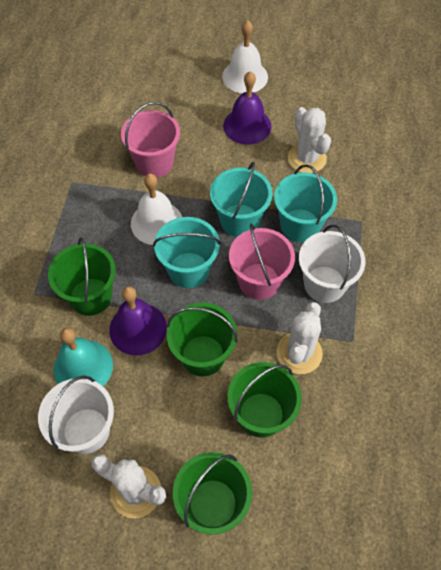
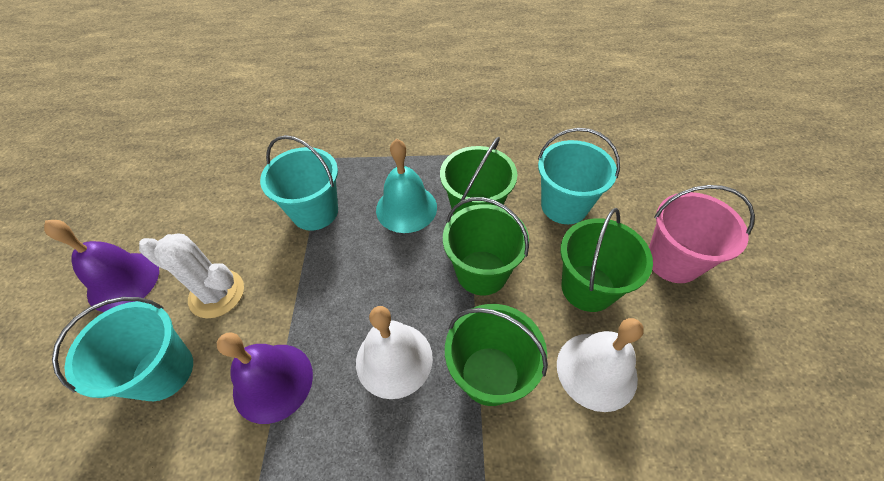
pink bucket: [121,102,180,178] [229,223,295,300] = 2 -> [649,185,755,283] = 1
white bucket: [38,375,114,454] [299,225,365,303] = 2 -> none = 0
white cactus: [91,454,166,518] [277,302,323,374] [288,107,331,173] = 3 -> [139,234,244,318] = 1

